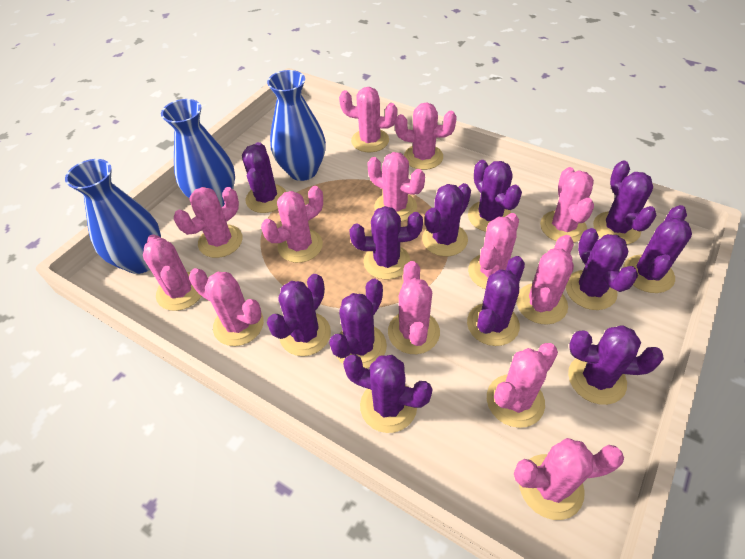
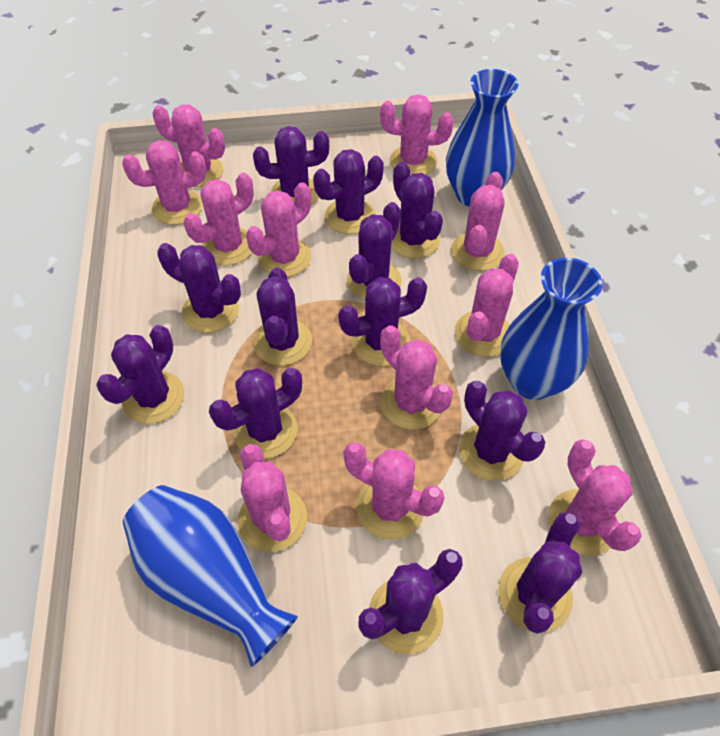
pink cactus: [143,234,201,311] [174,187,243,258] [189,268,264,346] [261,186,323,263] [339,87,398,152] [368,152,425,222] [388,261,440,354] [395,102,457,170] [468,213,519,289] [487,343,558,428] [514,438,624,520] [516,235,574,325] [540,167,594,243] = 13 -> [122,140,206,225] [152,104,225,187] [184,173,254,266] [238,444,307,552] [246,182,311,277] [343,443,445,540] [380,94,454,175] [380,325,453,430] [451,172,505,271] [455,254,519,357] [548,439,642,555] = 11

